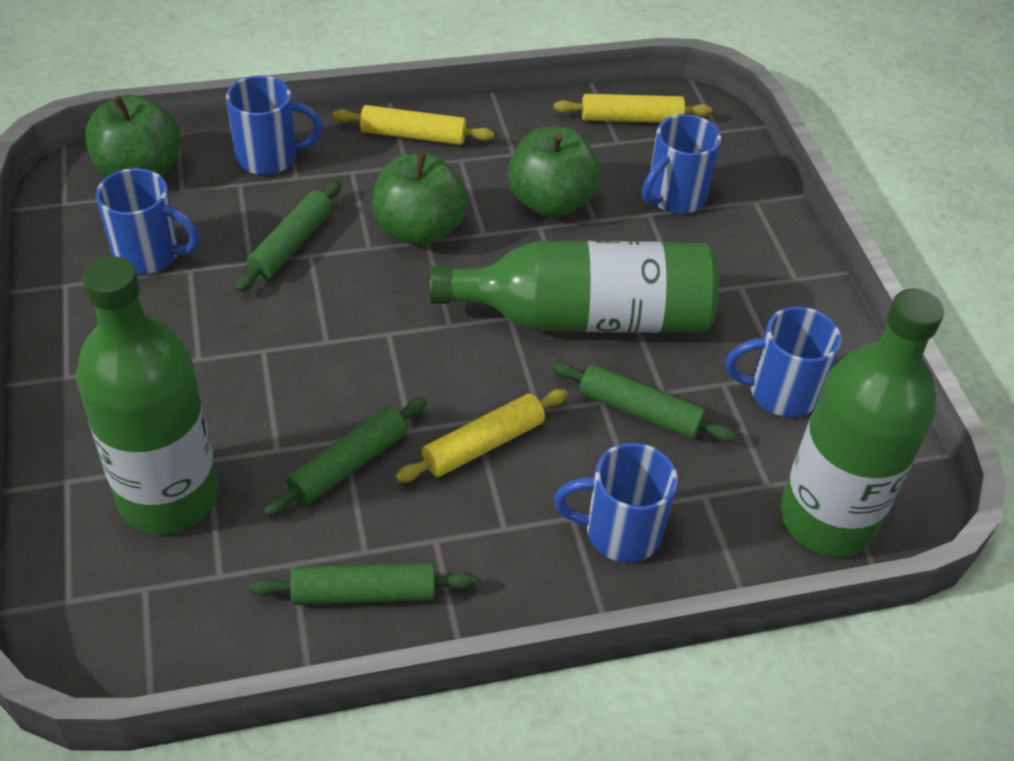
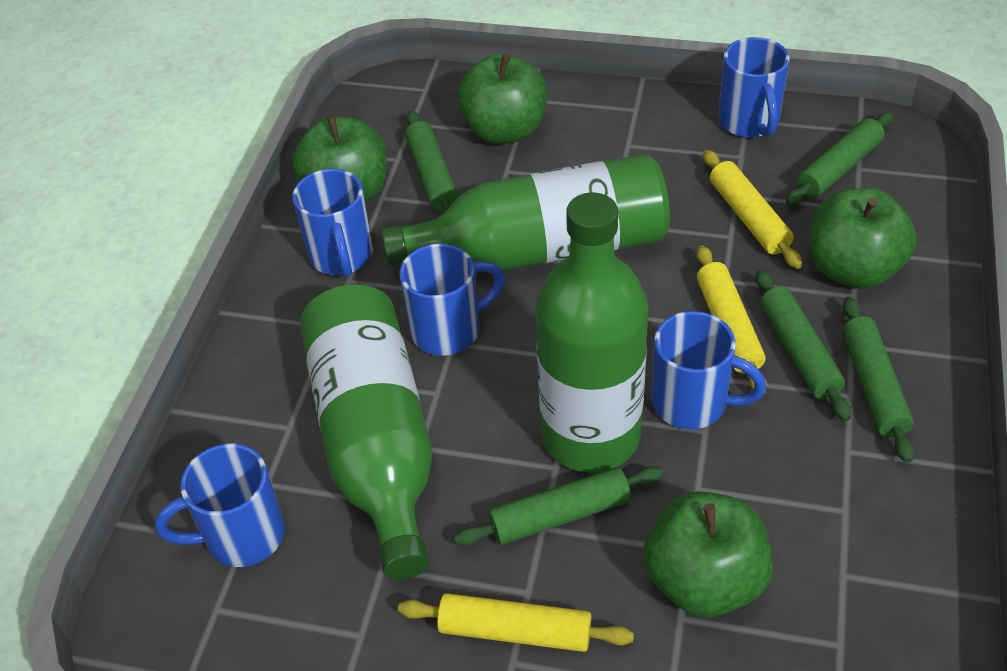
green apple: [85,95,181,178] [372,152,468,246] [508,127,601,218] = 3 -> [292,115,387,202] [457,54,547,144] [644,491,773,617] [809,188,917,289] = 4
green rolling pin: [236,181,341,293] [250,563,475,605] [263,397,427,517] [551,362,736,442] = 4 -> [405,110,458,213] [453,466,663,546] [756,270,851,421] [786,112,893,206] [842,297,914,463] = 5

